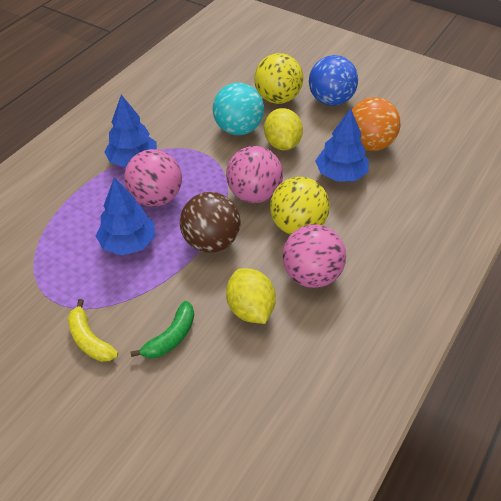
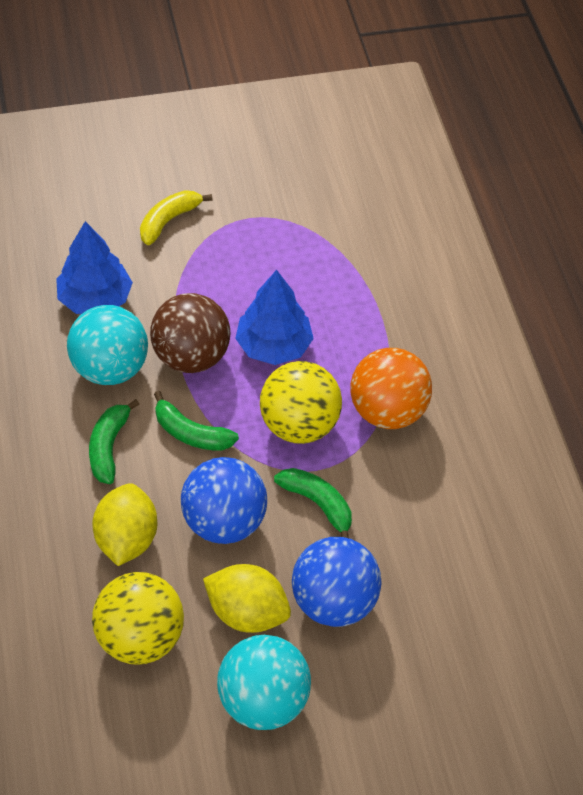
blue ball: [309,55,358,106] = 1 -> [181,457,267,544] [292,537,381,627] = 2
blue tree: [96,178,155,255] [104,95,157,168] [315,108,369,182] = 3 -> [56,221,133,314] [235,270,314,365] = 2
green banana: [130,301,194,358] = 1 -> [89,399,139,484] [154,391,239,451] [274,468,352,538] = 3
pink ball: [124,149,182,207] [226,146,283,203] [282,224,346,288] = 3 -> none = 0
turquoise ball: [213,83,264,135] = 1 -> [67,305,148,385] [217,635,311,730] = 2

